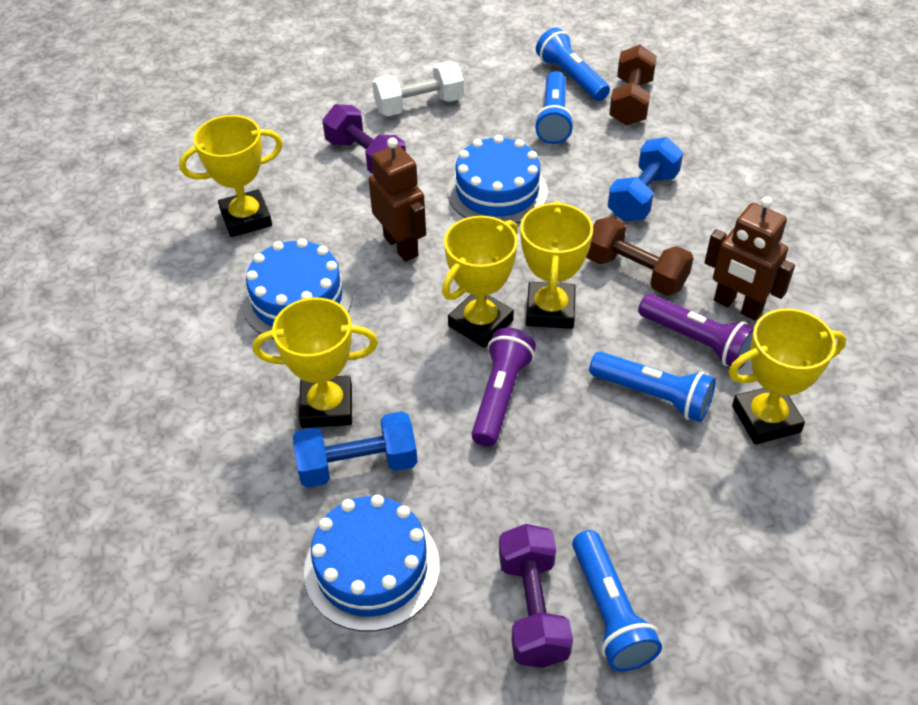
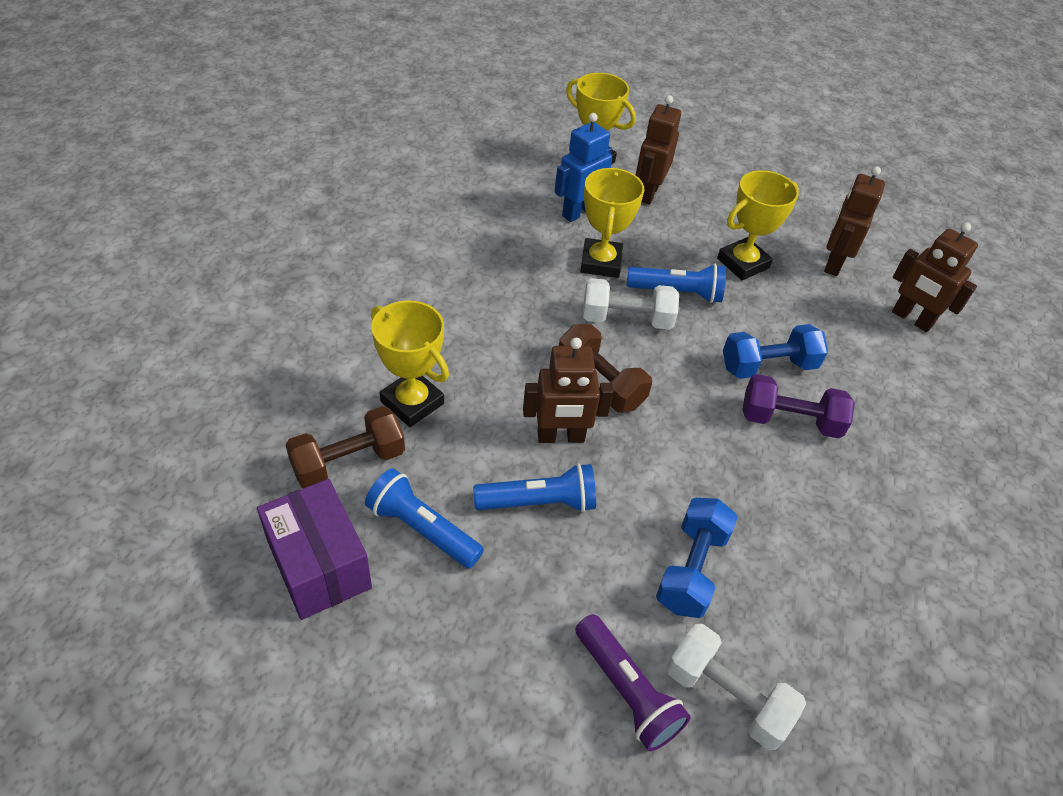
blue cake: [242,238,353,339] [304,495,440,632] [447,135,548,224] = 3 -> none = 0
blue flashlight: [534,71,574,144] [536,28,610,101] [572,530,662,671] [589,351,716,422] = 4 -> [365,468,484,569] [473,463,596,512] [627,264,726,303] = 3
blue robot: none = 0 -> [555,113,612,222] = 1
brown robot: [369,137,426,262] [705,197,795,320] = 2 -> [523,338,614,443] [636,95,681,205] [824,166,885,276] [892,223,978,332] = 4
purple box: none = 0 -> [257,479,372,620] = 1
purple dumbbell: [322,104,406,174] [499,524,573,668] = 2 -> [743,374,855,438] = 1
purple flashlight: [471,328,536,447] [638,294,754,369] = 2 -> [575,614,691,752] = 1
white dumbbell: [372,61,464,116] = 1 -> [583,278,679,330] [666,624,806,750] = 2
yellow trophy: [179,115,283,237] [253,298,378,428] [442,216,518,348] [520,201,593,329] [729,308,846,444] = 5 -> [371,300,449,427] [566,73,636,165] [580,168,645,278] [717,170,799,280] = 4

